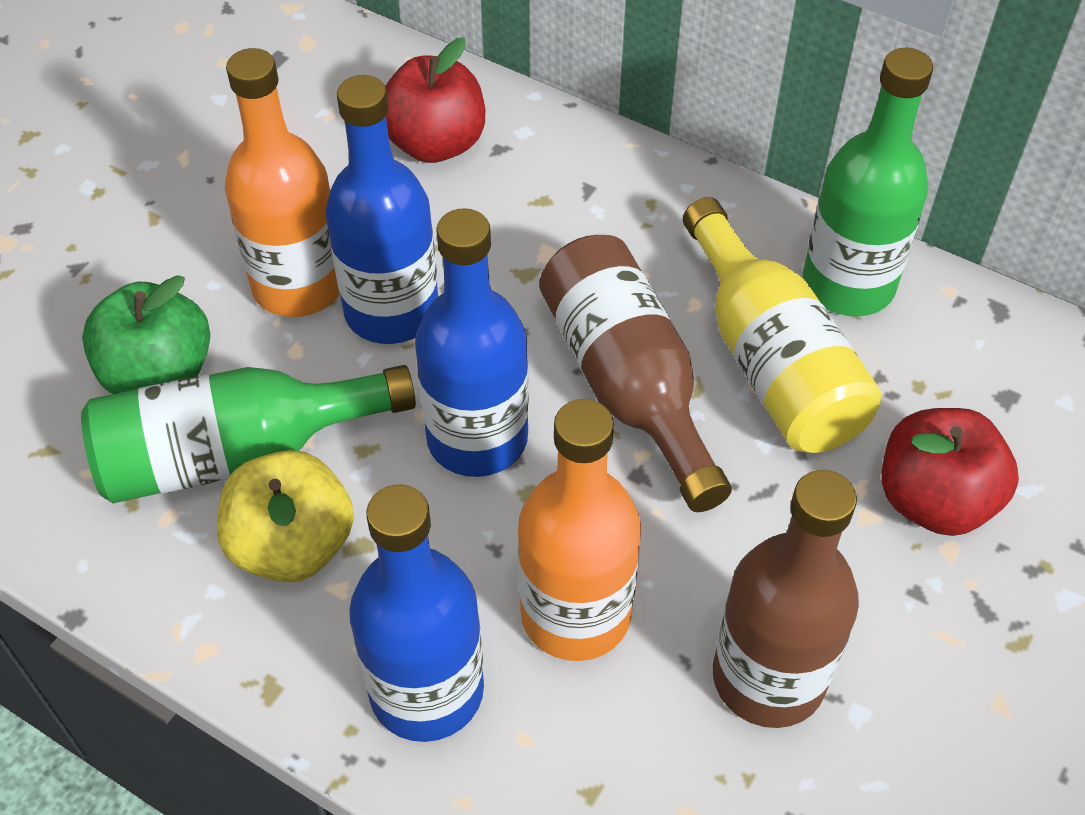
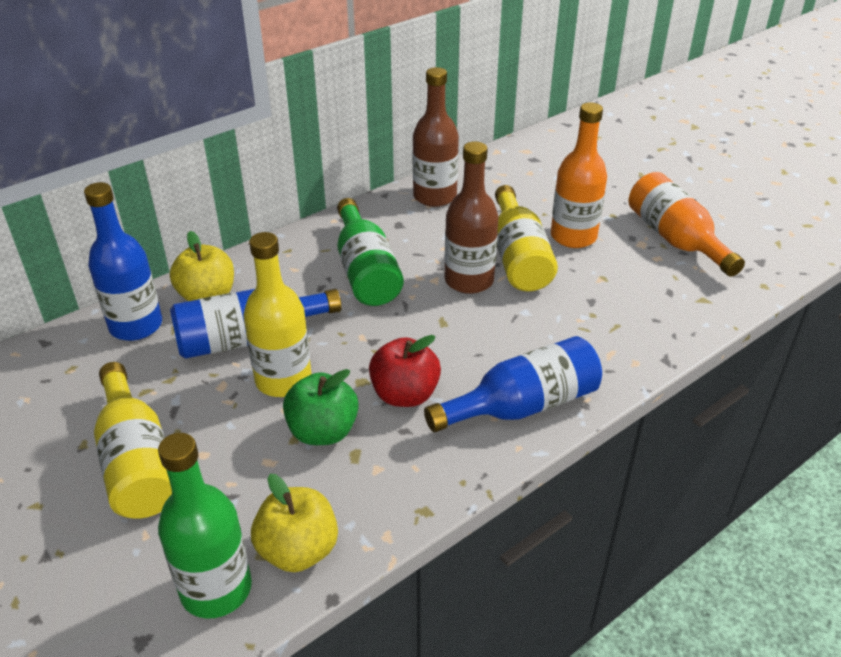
red apple: [385,37,485,163] [882,408,1019,536] = 2 -> [369,335,441,407] = 1
yellow apple: [217,450,354,583] = 1 -> [170,231,234,301] [251,474,338,572] = 2
yellow bottle: [683,197,881,453] = 1 -> [94,362,172,519] [243,232,312,397] [495,185,558,292] = 3

